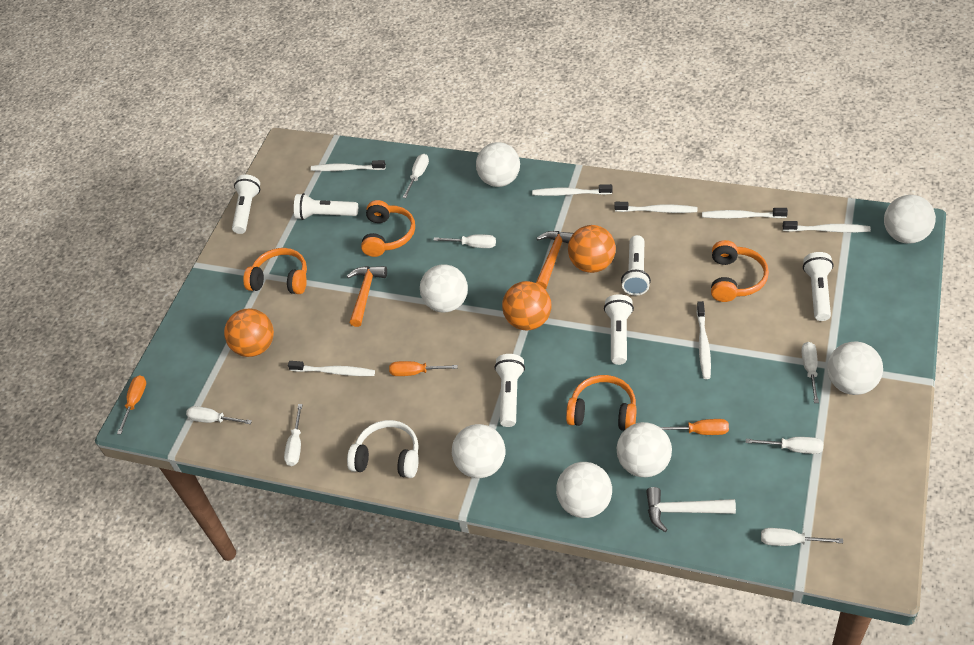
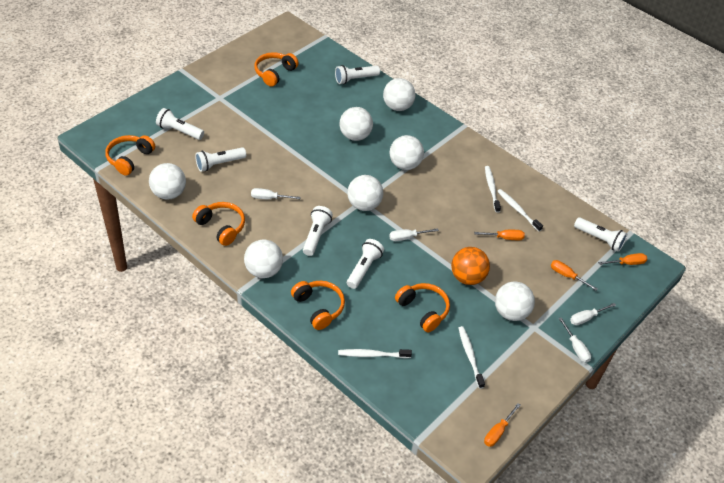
orange ball: [224,309,274,357] [502,281,551,331] [568,225,616,273] = 3 -> [451,247,490,285] = 1
orange hammer: [347,266,387,327] [536,231,574,289] = 2 -> none = 0
orange headphones: [243,248,307,294] [361,200,415,257] [566,375,637,431] [711,240,769,302] = 4 -> [105,135,155,175] [192,202,245,246] [254,52,299,87] [291,281,345,330] [395,283,450,332] = 5
orange screwdriver: [117,375,146,434] [389,361,458,376] [660,419,729,435] = 3 -> [474,230,525,240] [484,403,521,447] [551,260,598,291] [598,253,647,265] = 4
white hammer: [646,487,736,532] = 1 -> none = 0
white headphones: [347,420,419,478] = 1 -> none = 0
white screwdriver: [186,406,252,424] [284,404,303,466] [402,154,429,198] [433,235,496,248] [746,437,823,454] [761,528,843,546] [801,342,819,403] = 7 -> [251,188,300,199] [389,228,439,241] [559,317,591,363] [570,303,616,325] = 4
white toothbrush: [288,361,375,376] [311,160,386,171] [532,184,612,196] [614,202,697,213] [697,301,711,379] [702,208,788,219] [783,221,871,232] = 7 -> [338,349,412,358] [459,326,485,389] [485,166,501,213] [497,189,543,232] = 4

